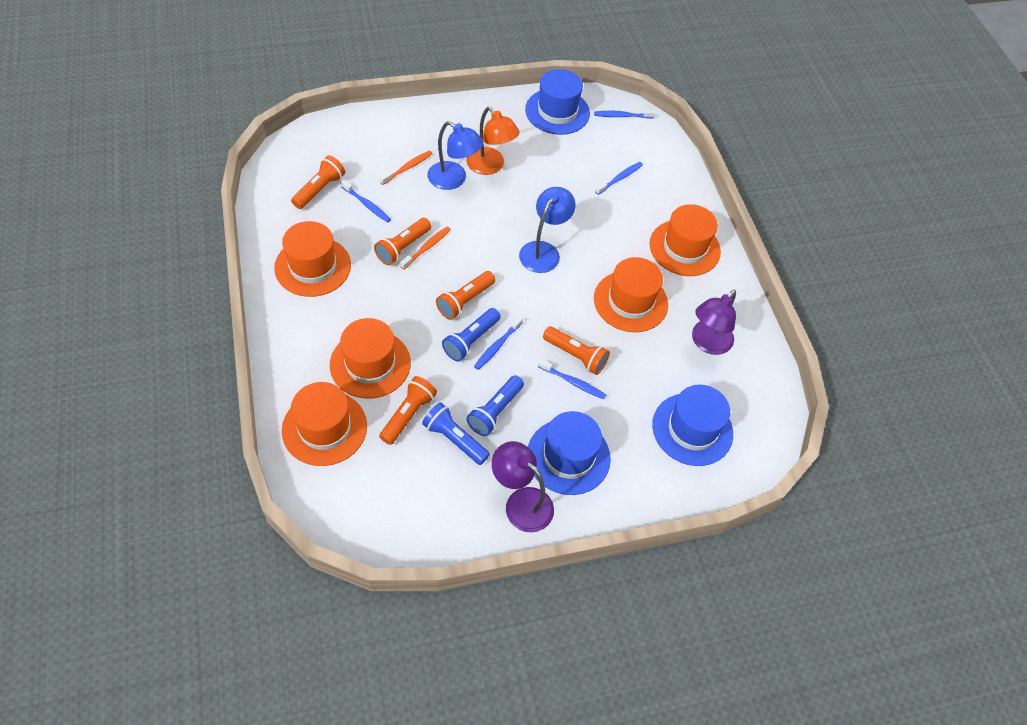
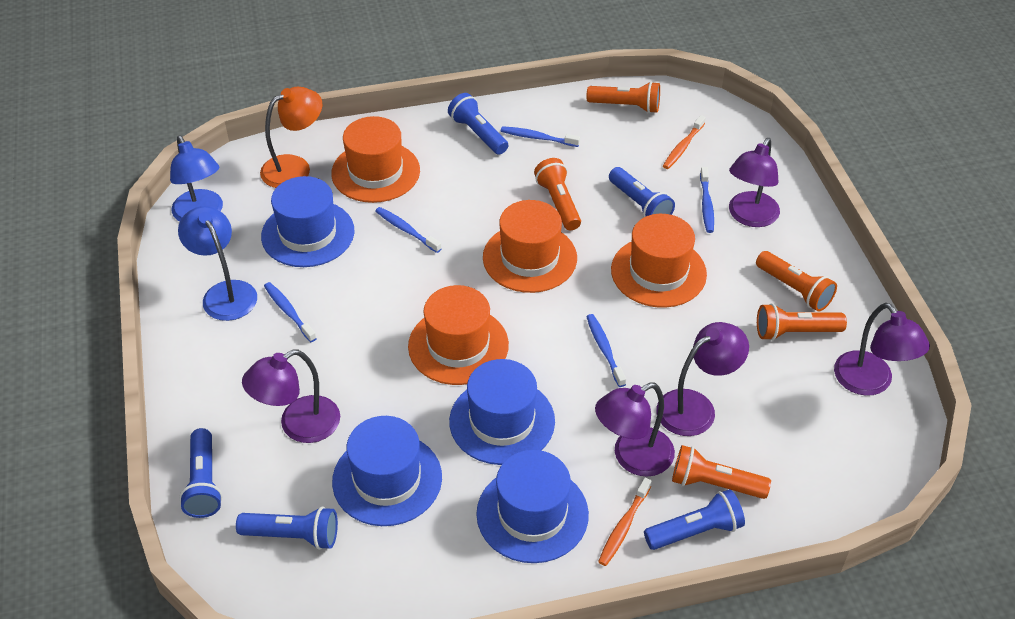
blue flashlight: [422,403,490,465] [442,308,501,362] [466,375,524,436] = 3 -> [179,428,222,518] [236,507,338,550] [448,93,508,155] [609,167,675,217] [644,489,745,550] = 5
blue hat: [525,69,590,135] [528,411,611,495] [652,385,733,466] = 3 -> [261,176,355,267] [332,416,442,526] [449,359,555,465] [476,450,589,563] = 4
orange hat: [274,221,351,297] [282,382,367,466] [330,318,411,399] [594,257,668,332] [650,204,721,276] = 5 -> [331,116,420,203] [408,285,509,385] [483,200,577,293] [611,214,707,308] = 4
purple lamp: [492,441,554,533] [692,290,736,355] = 2 -> [242,349,340,443] [595,383,675,477] [656,322,749,436] [729,138,780,227] [834,303,930,396] = 5

